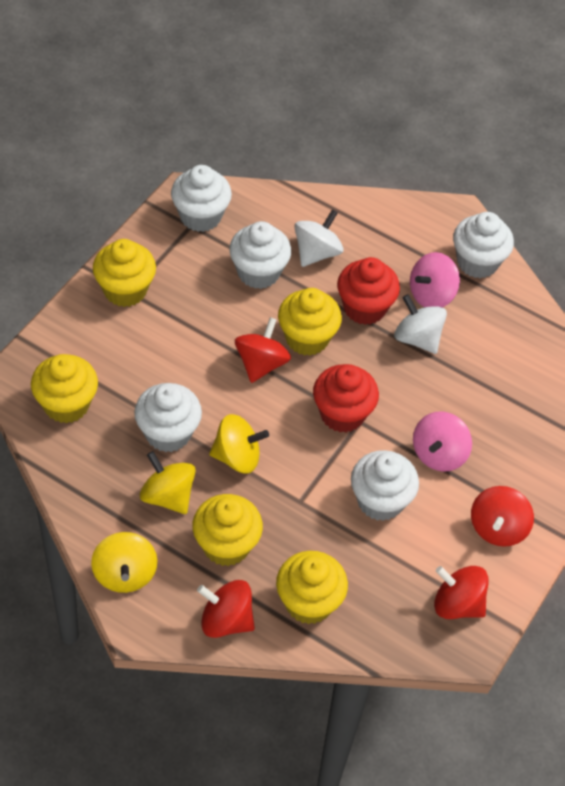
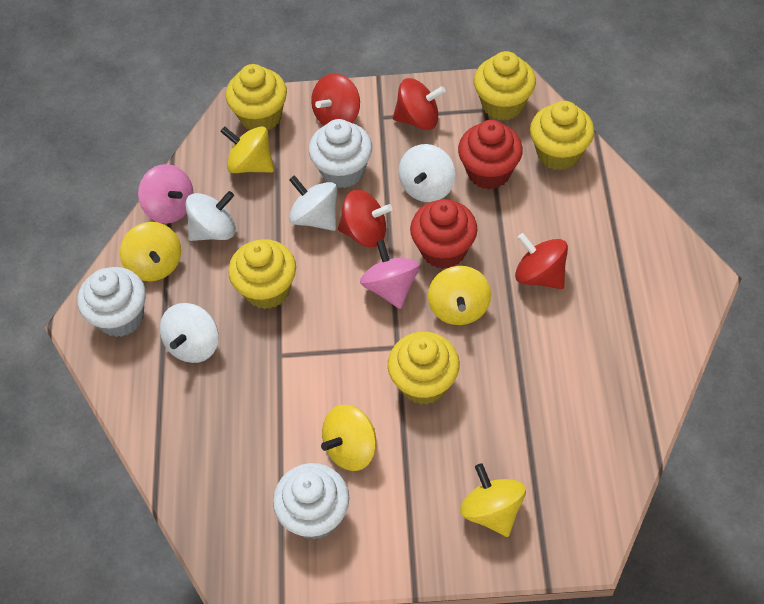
white cupcake: [134,383,202,452] [171,165,232,232] [229,221,291,289] [351,450,419,521] [453,212,514,278] = 5 -> [78,267,146,337] [273,463,349,540] [309,119,372,188] = 3
white spinning top: [294,209,343,267] [394,294,447,354] = 2 -> [160,303,218,363] [185,191,236,241] [289,175,337,231] [398,144,455,202] = 4
yellow spinning top: [91,532,157,593] [140,451,196,514] [209,414,269,474] = 3 -> [120,222,181,281] [220,126,274,173] [321,405,376,471] [428,266,491,325] [460,463,526,537] = 5

